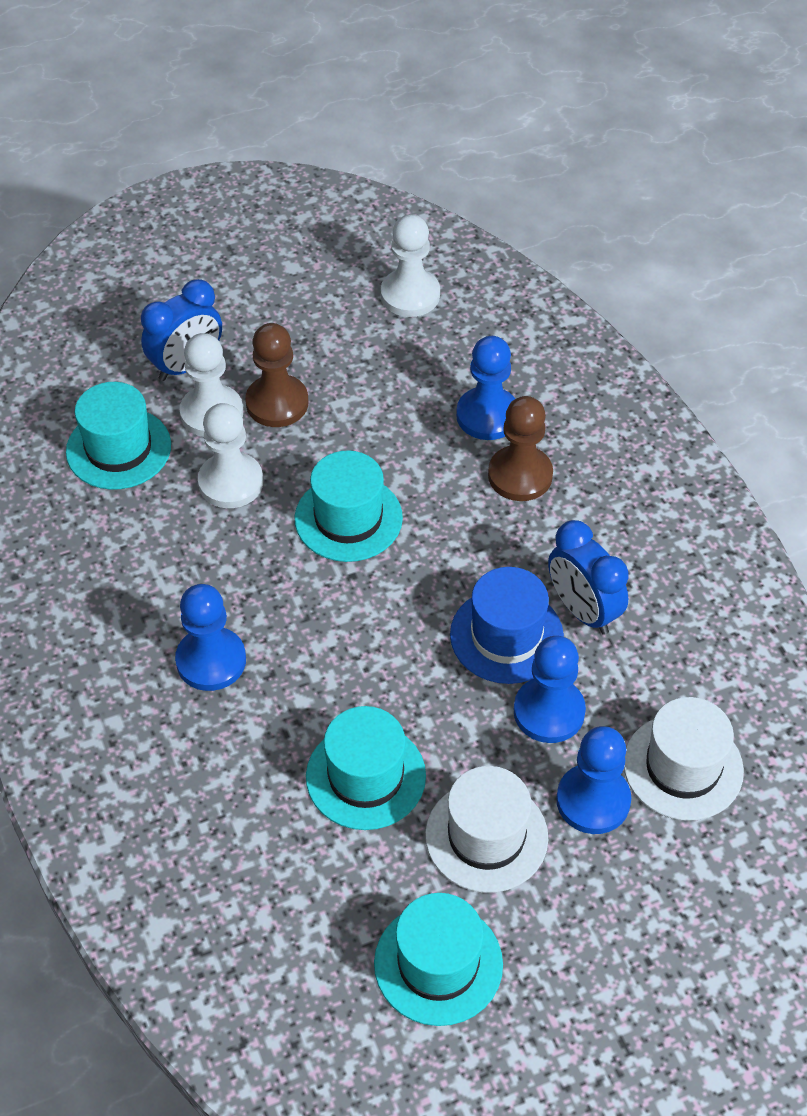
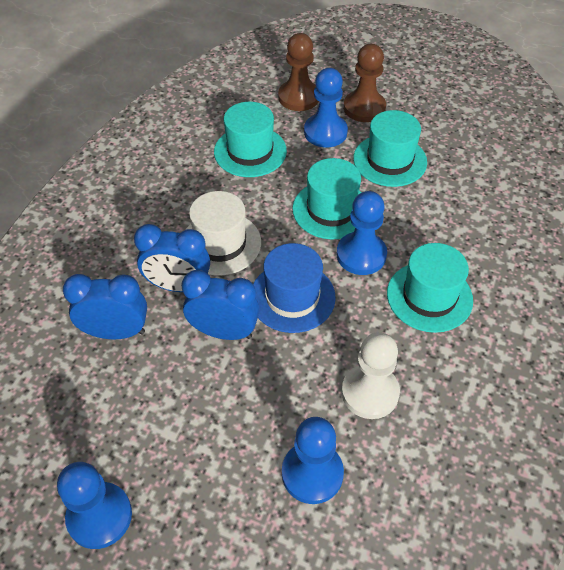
blue clock: [141,279,222,381] [548,520,628,635] = 2 -> [63,274,147,339] [134,224,210,292] [182,270,259,340] = 3
white hat: [425,766,548,893] [624,697,744,821] = 2 -> [186,191,261,275] = 1
white pawn: [180,333,243,437] [198,403,263,508] [381,214,440,317] = 3 -> [342,332,400,419] = 1

